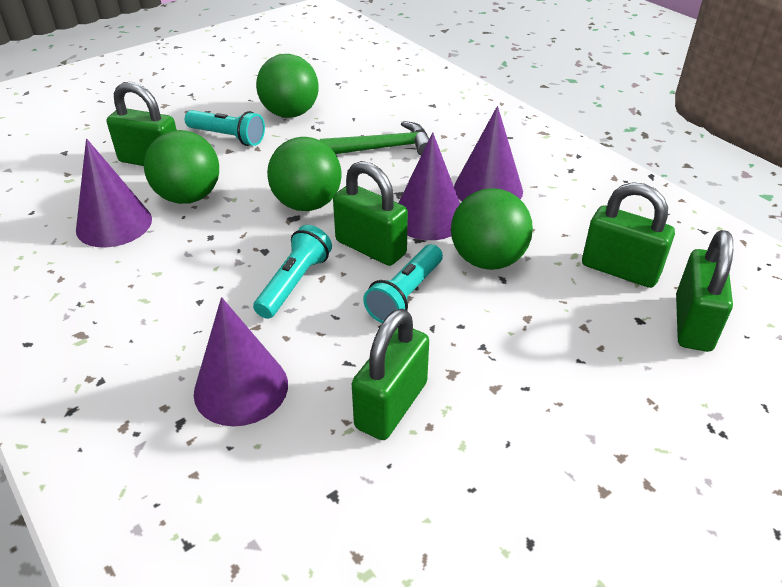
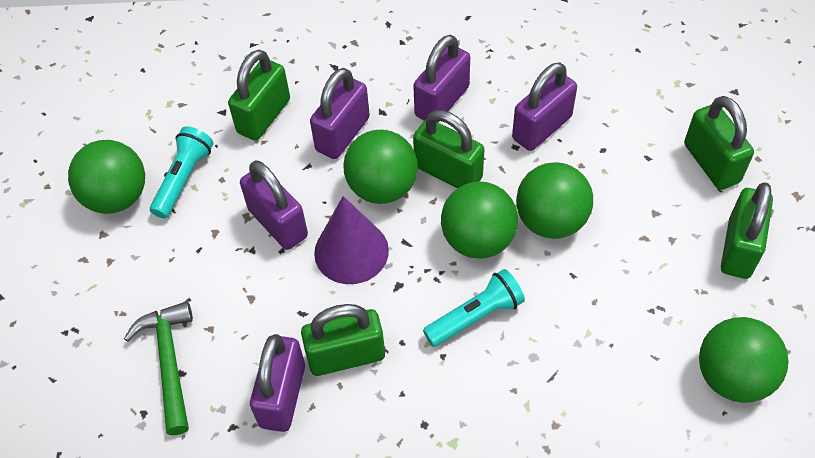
green ball: [144,130,219,204] [256,54,319,118] [267,137,342,211] [451,188,533,270] = 4 -> [68,140,145,214] [343,130,418,204] [441,181,518,259] [516,162,593,239] [699,317,789,403] = 5
purple cone: [76,139,152,248] [194,297,288,426] [399,132,460,240] [454,106,523,201] = 4 -> [314,196,389,284] = 1
purple padlock: none = 0 -> [240,160,308,250] [250,334,305,432] [310,68,370,159] [413,35,470,123] [512,62,577,151] = 5
turquoise flashlight: [185,110,265,146] [253,225,332,319] [363,244,443,323] = 3 -> [150,126,213,218] [423,269,525,347] = 2

